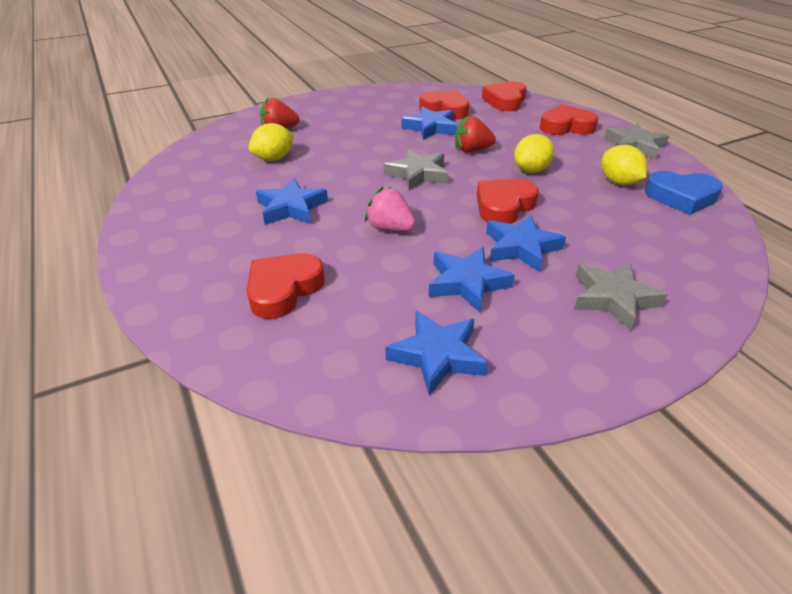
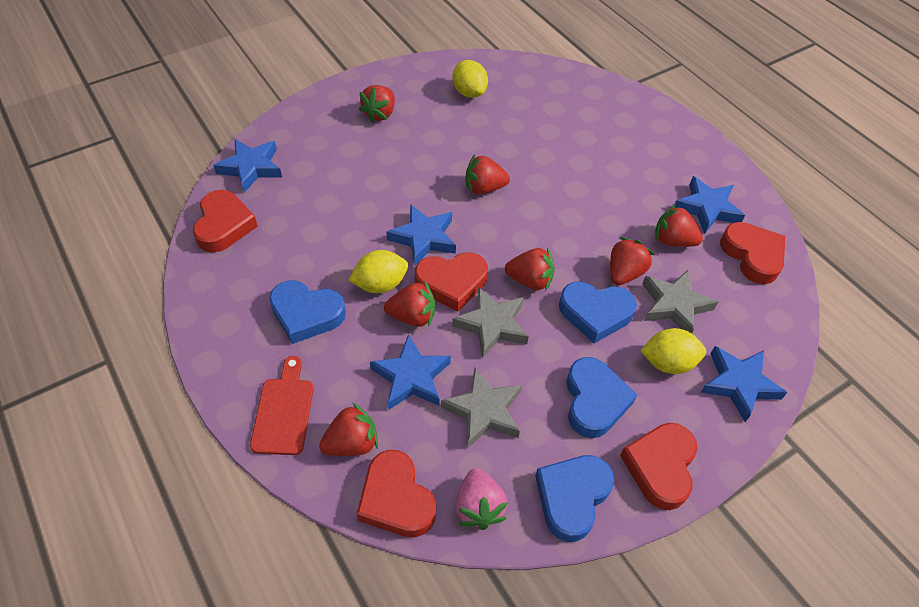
blue heart: [645,171,723,215] = 1 -> [269,280,346,344] [535,455,614,542] [559,282,637,343] [566,357,637,438] = 4
red cutting board: none = 0 -> [250,356,314,455] = 1
red strawberry: [260,98,299,129] [455,115,496,152] = 2 -> [319,403,378,456] [359,85,395,123] [384,280,435,327] [466,155,510,194] [505,247,555,291] [610,237,654,285] [655,204,703,247] = 7

